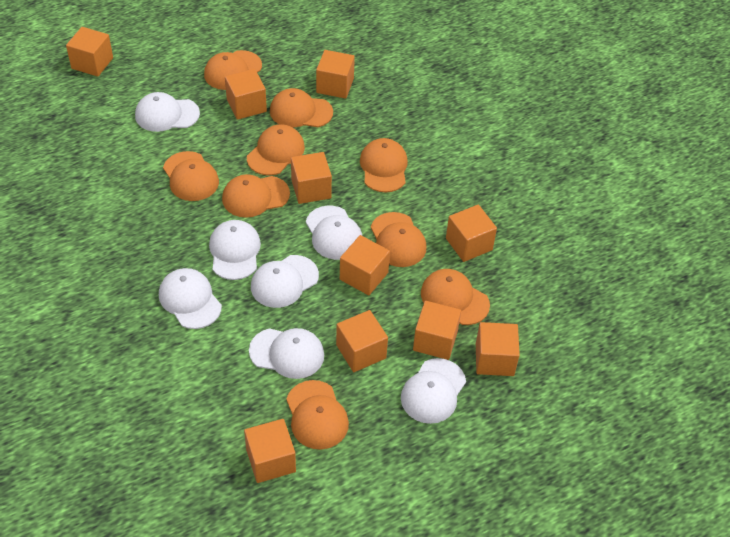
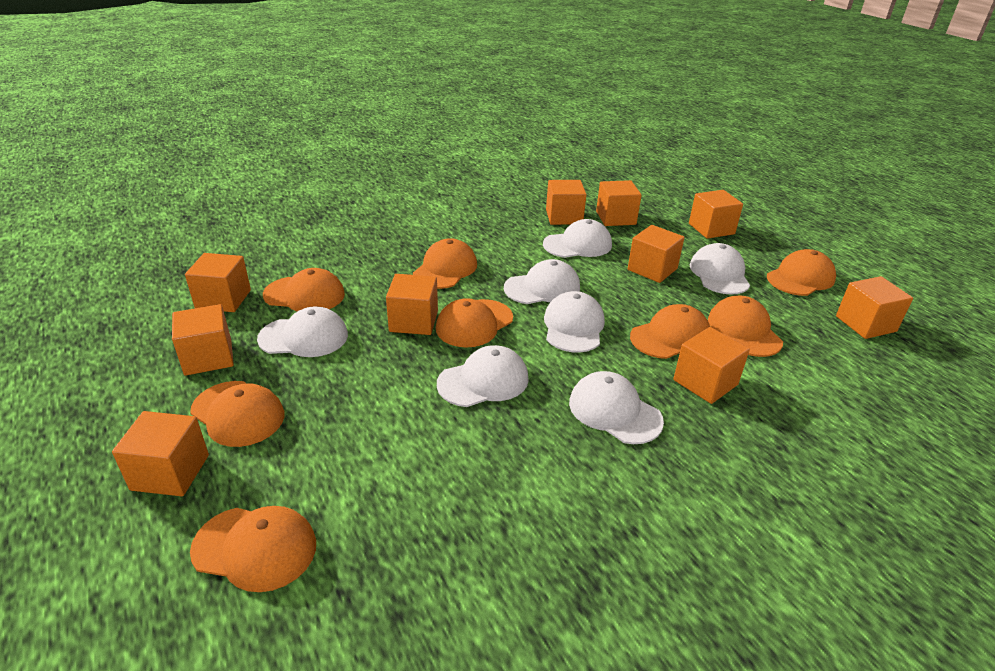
orange cap: [163,151,219,201] [204,50,262,90] [222,174,290,218] [247,124,305,176] [270,88,333,127] [286,380,349,450] [360,138,408,193] [371,212,427,267] [421,269,490,325] = 9 -> [190,381,284,447] [190,506,316,592] [263,268,345,311] [413,238,477,289] [436,298,513,348] [630,304,710,359] [708,296,783,357] [767,249,836,296] = 8

